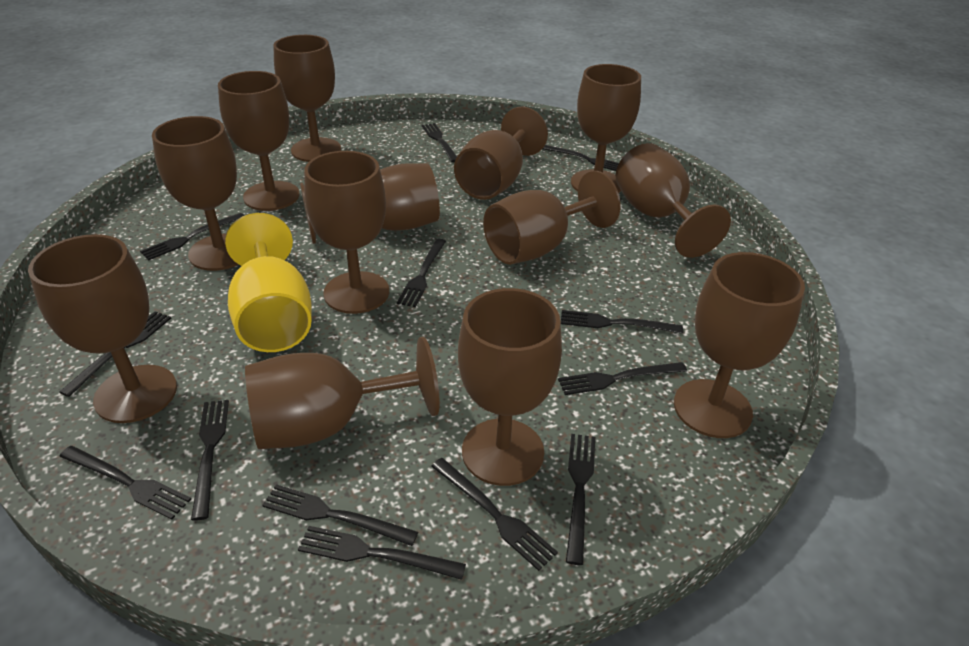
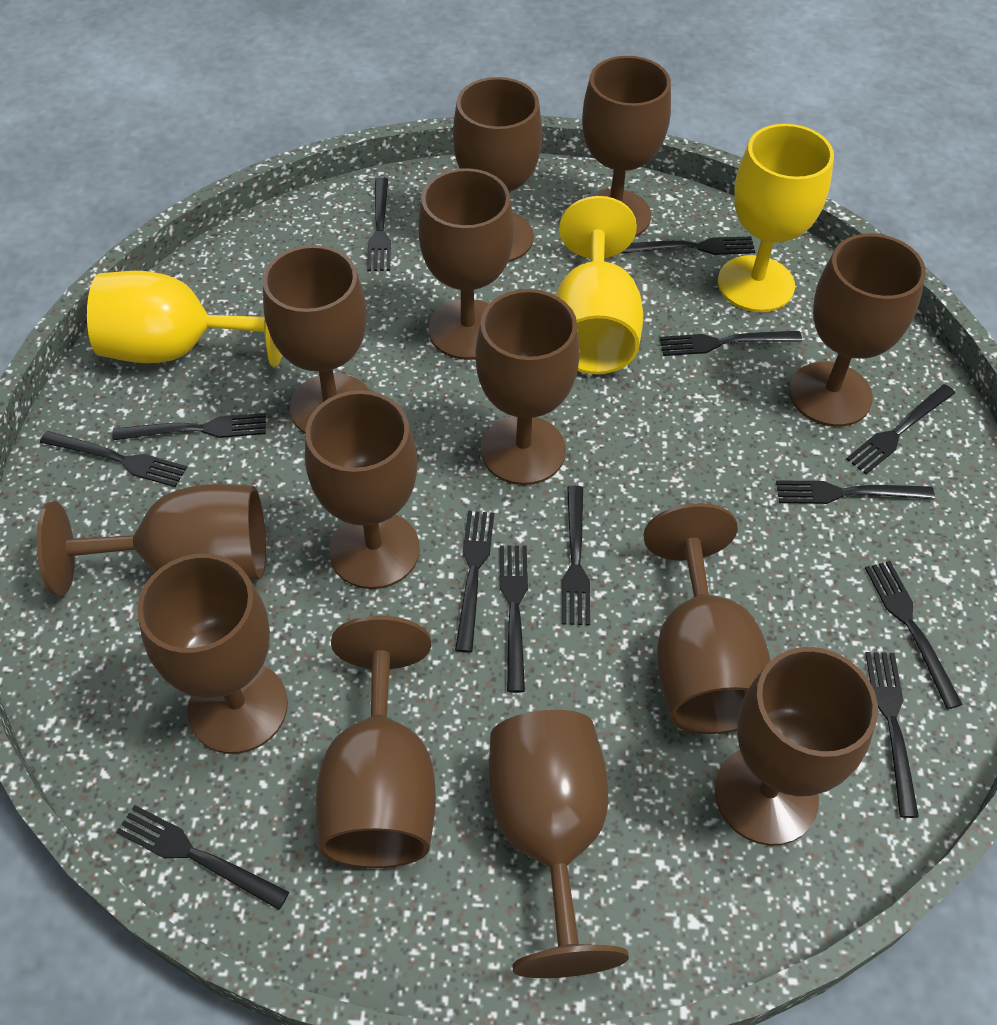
yellow goblet: [225,213,312,352] = 1 -> [87,271,282,367] [556,196,643,374] [718,124,834,312] = 3

